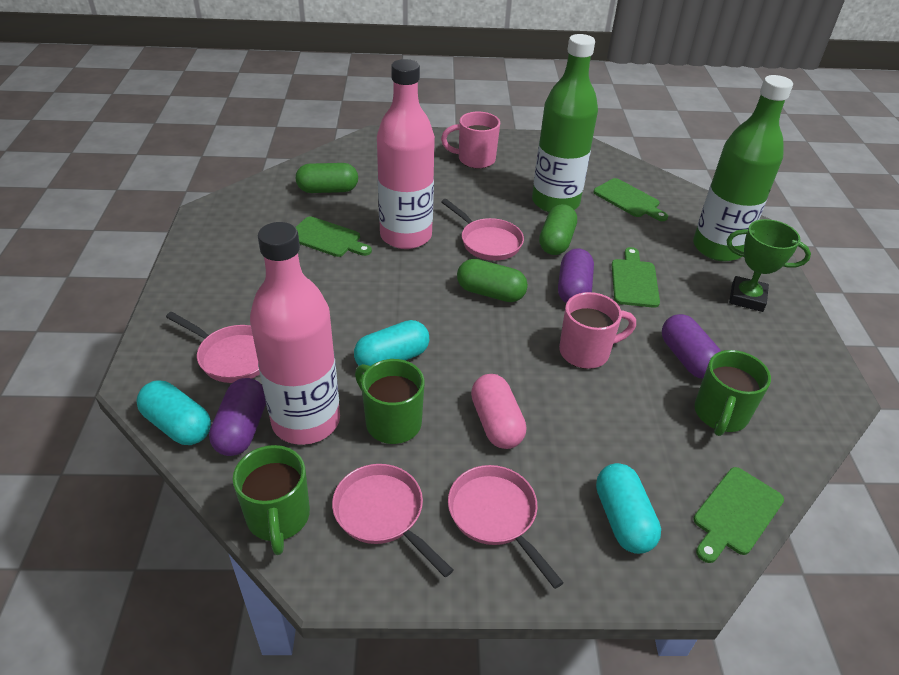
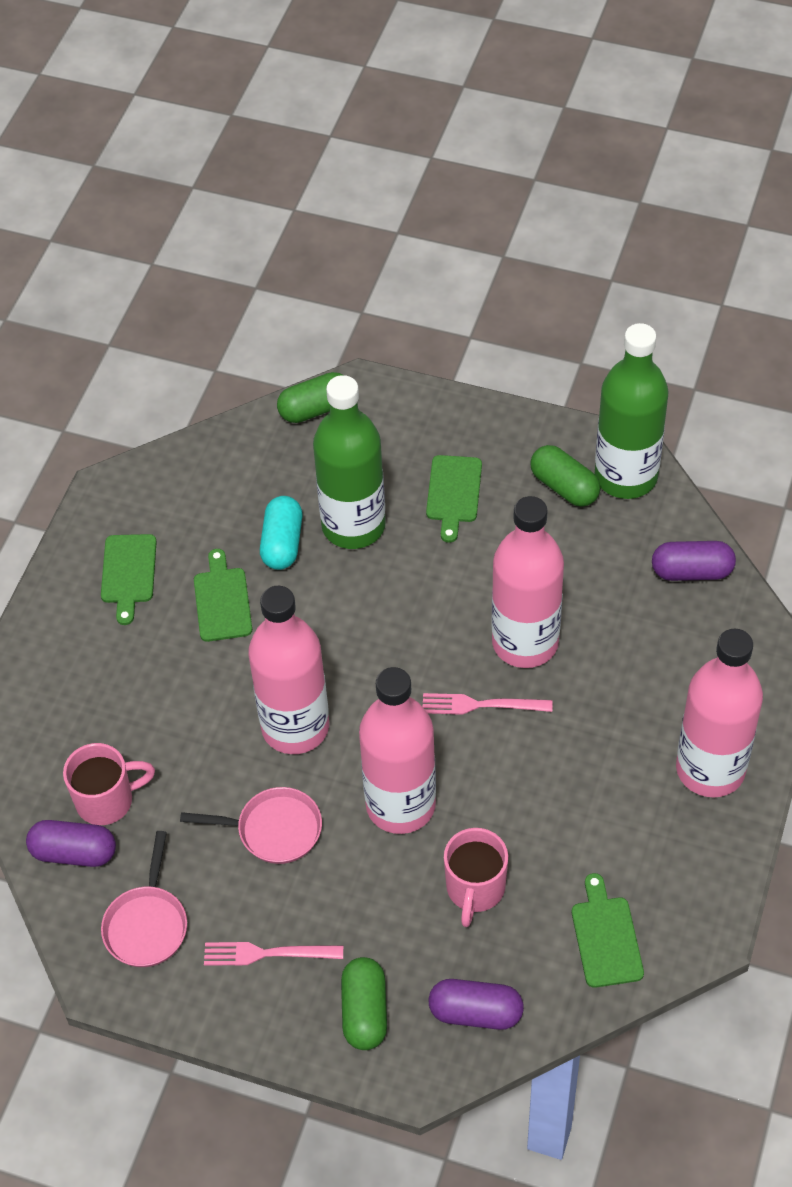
green mug: [233,445,310,555] [355,359,425,444] [694,350,771,436] = 3 -> none = 0
green trophy: [727,219,811,312] = 1 -> none = 0
pink bottle: [250,222,340,445] [377,59,435,249] = 2 -> [248,586,329,754] [359,667,436,834] [491,496,564,668] [676,628,763,797] = 4
pink capsule: [471,374,526,449] = 1 -> none = 0
pink fork: none = 0 -> [204,942,343,966] [423,693,553,715] = 2
pink pan: [166,312,260,383] [332,464,453,578] [441,199,524,261] [448,465,564,589] = 4 -> [101,831,187,967] [180,787,322,864] = 2
turquoise capsule: [136,380,211,445] [354,320,429,366] [596,463,661,554] = 3 -> [260,496,303,570] = 1

